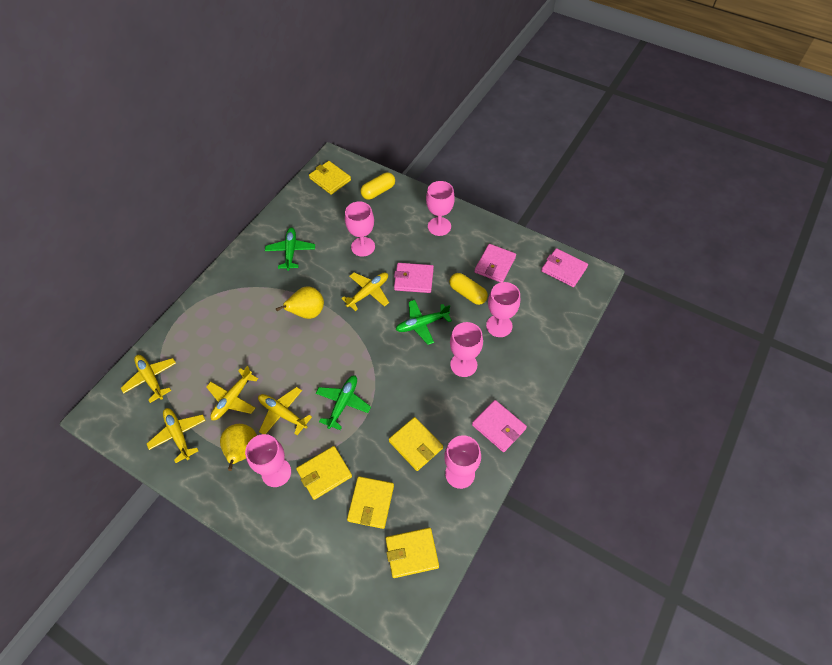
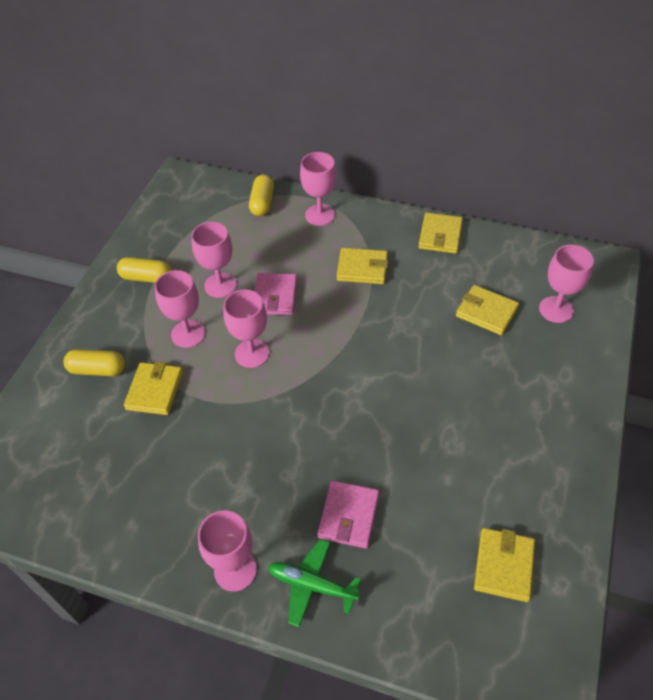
green plane: [265,228,315,271] [316,375,371,430] [396,300,452,345] = 3 -> [268,539,361,627] = 1
pink wallet: [394,263,434,293] [472,400,527,452] [474,244,516,283] [541,248,588,287] = 4 -> [254,273,297,315] [317,480,379,549] = 2
yellow capsule: [360,172,395,200] [449,273,488,305] = 2 -> [63,349,125,376] [117,257,171,283] [249,174,274,216] = 3
yellow pear: [220,424,257,471] [276,286,324,319] = 2 -> none = 0
yellow plane: [121,355,176,403] [147,408,206,463] [206,366,258,420] [258,387,312,435] [341,272,389,311] = 5 -> none = 0

